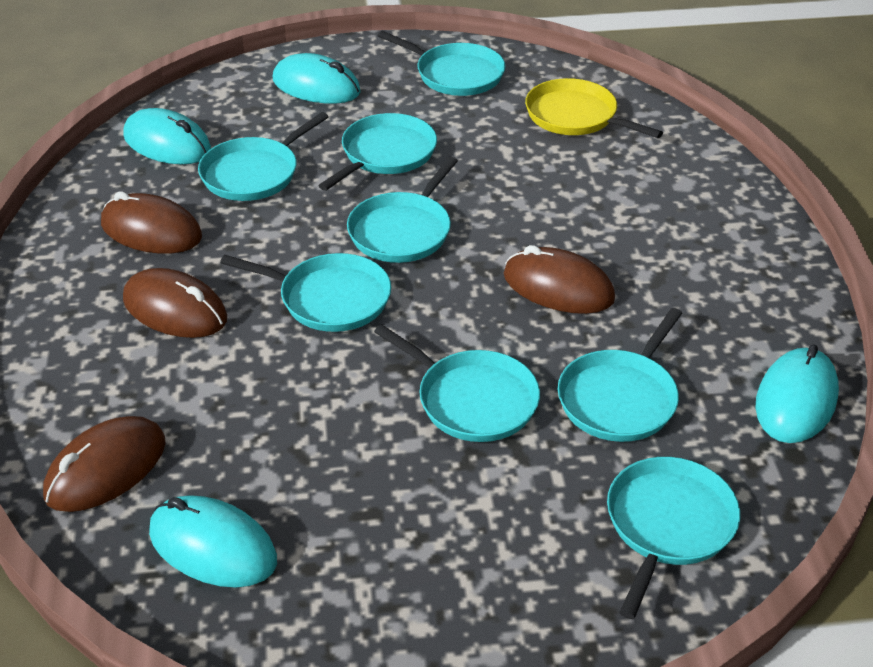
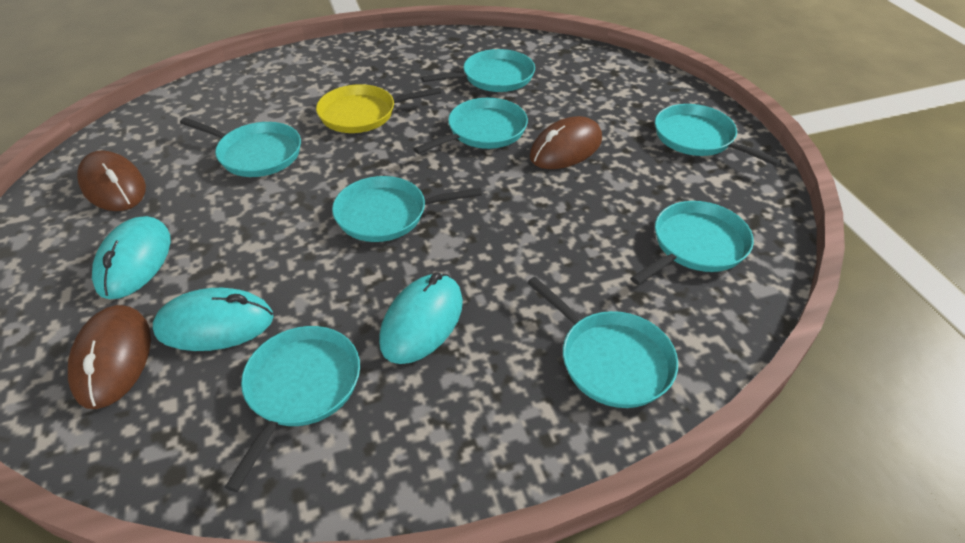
brown mouse: [43,416,166,512] [101,191,202,254] [123,268,227,338] [504,245,615,314] = 4 -> [68,305,151,409] [77,150,146,211] [529,116,602,169] = 3
turquoise mouse: [123,108,211,164] [149,495,277,588] [273,53,361,104] [756,345,839,443] = 4 -> [92,216,171,299] [153,288,274,351] [379,272,463,364] = 3

